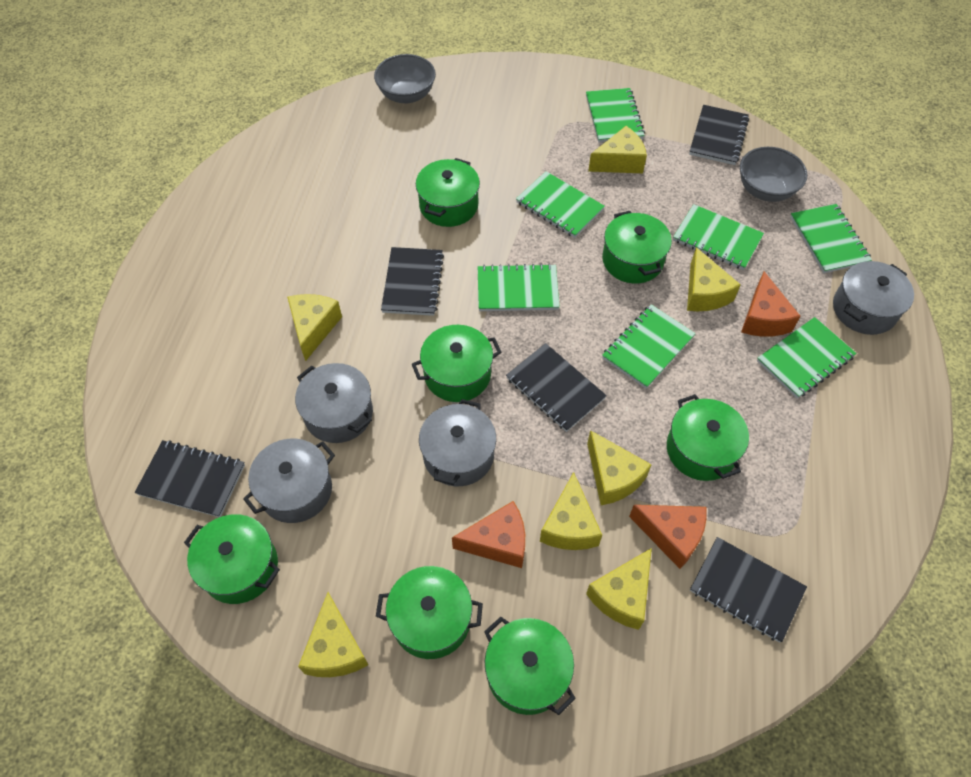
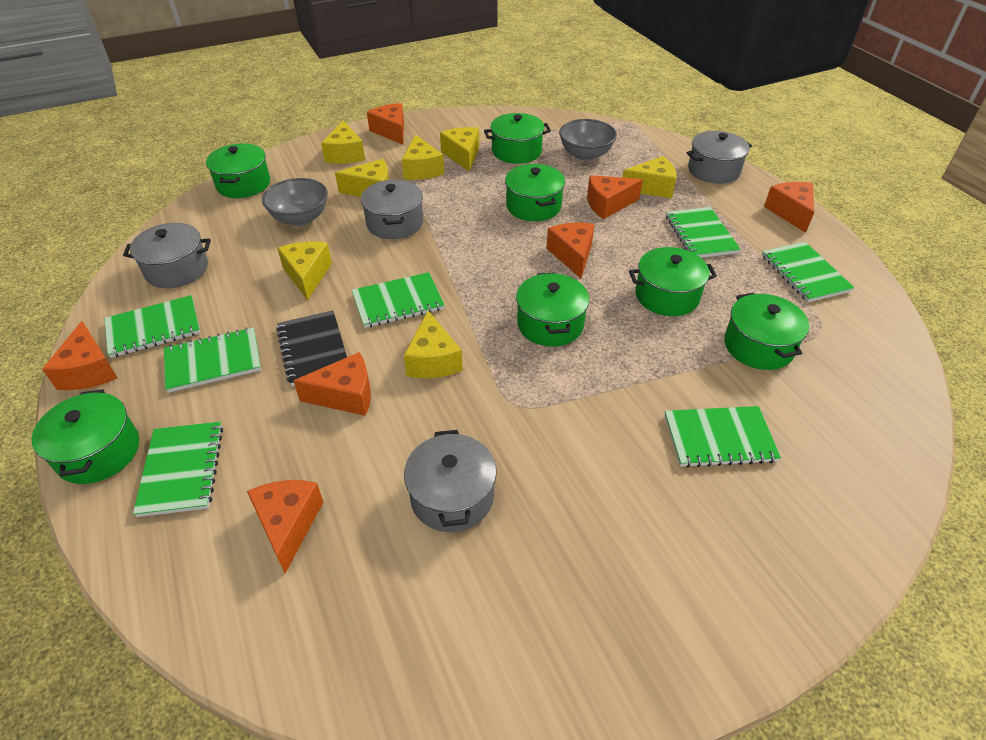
black notebook: [134,440,245,517] [381,247,444,316] [506,343,607,432] [689,105,749,165] [690,537,807,643] = 5 -> [276,311,347,386] = 1
orange cheese: [452,501,525,568] [629,505,707,569] [741,271,801,337] = 3 -> [42,321,117,390] [247,480,323,573] [294,352,371,416] [367,103,404,145] [546,223,595,278] [587,175,643,219] [764,182,814,233] = 7

